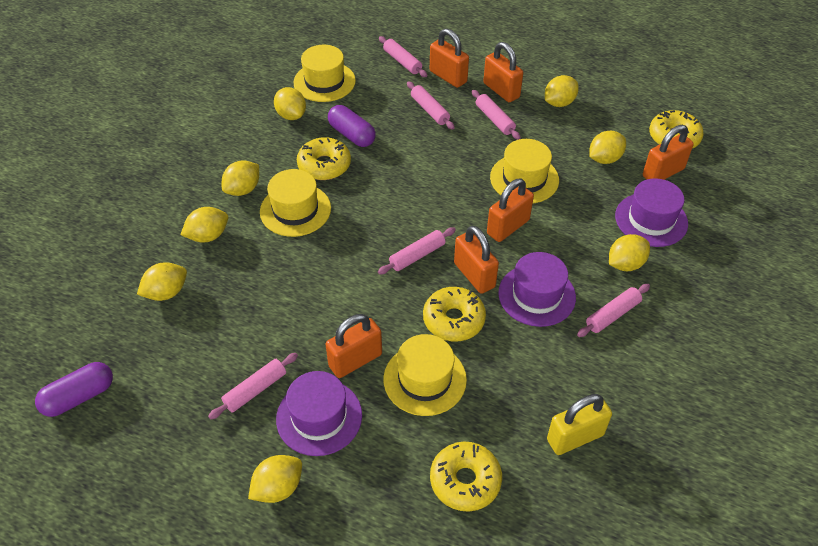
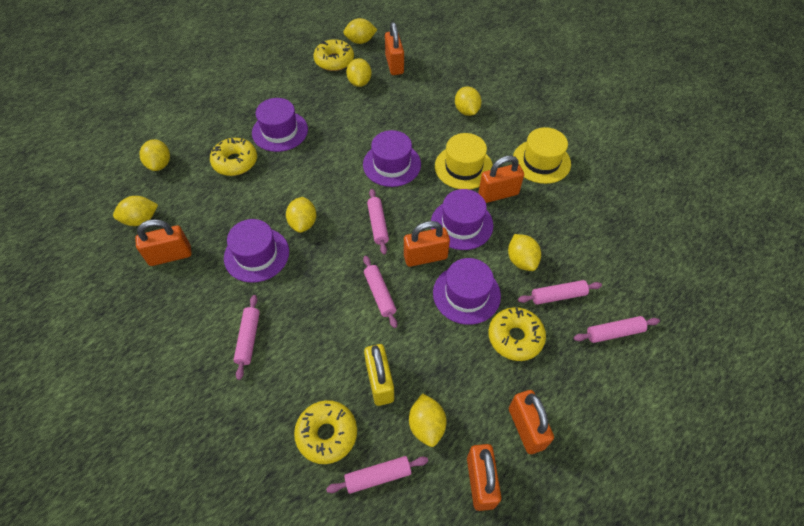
purple capsule: [35,362,113,417] [328,105,376,147] = 2 -> none = 0
purple hat: [276,371,362,456] [498,252,576,327] [615,178,688,247] = 3 -> [224,219,289,283] [252,98,308,152] [363,130,421,187] [431,189,493,250] [433,258,501,325] = 5
yellow hat: [260,169,331,237] [294,45,356,102] [383,334,467,416] [490,139,559,203] = 4 -> [435,133,493,189] [513,127,571,184] = 2

